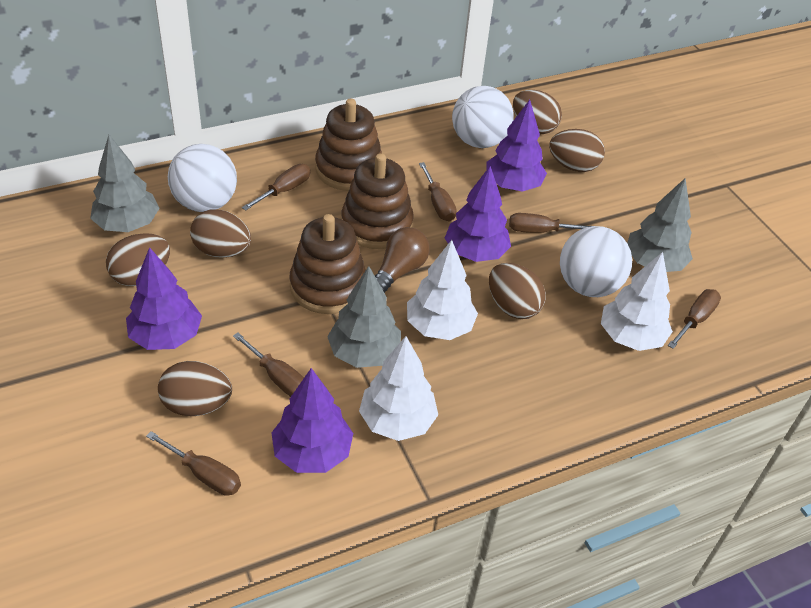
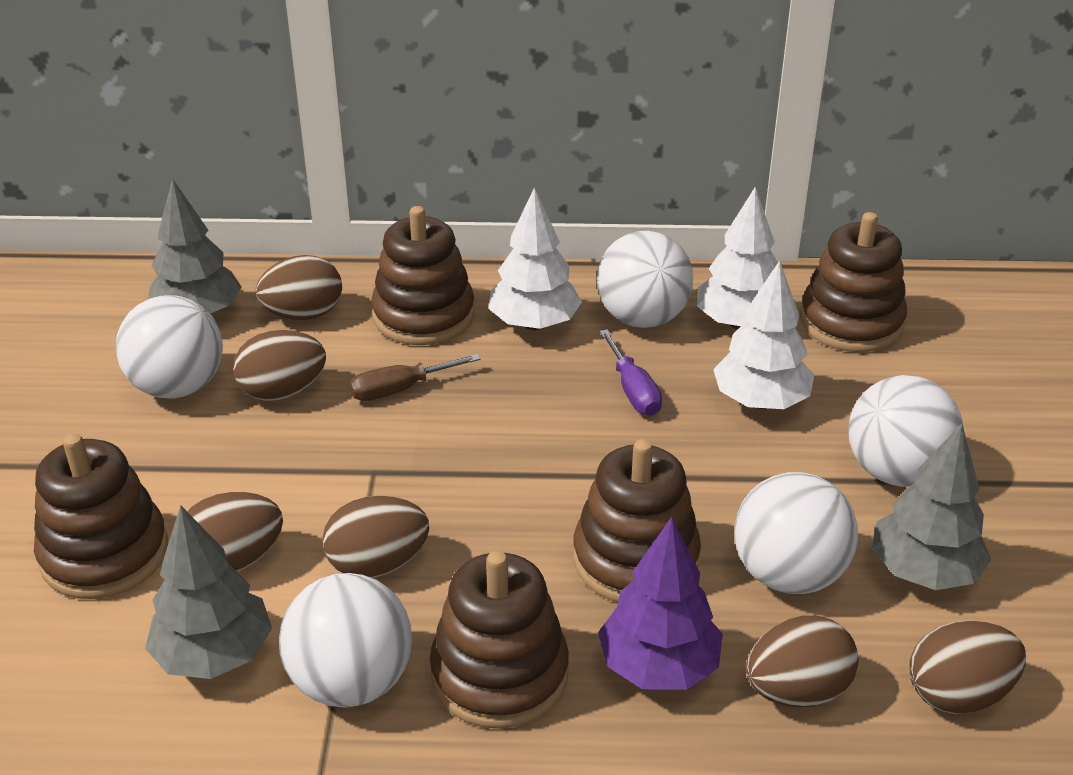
brown light bulb: [375,227,430,293] = 1 -> none = 0
brown screwdriver: [146,431,241,496] [233,333,304,397] [242,164,310,211] [419,162,456,221] [509,213,591,233] [668,289,721,349] = 6 -> [349,354,480,401] = 1
brown stacking toy: [290,214,366,314] [315,99,382,191] [341,153,414,249] = 3 -> [34,433,168,599] [371,206,475,345] [430,551,569,729] [573,439,701,602] [800,212,907,352] = 5
purple screwdriver: none = 0 -> [599,329,662,416] = 1
purple tree: [126,247,202,350] [271,368,353,473] [445,166,511,262] [486,100,547,192] = 4 -> [598,517,723,690] = 1
white ball: [168,144,237,212] [452,86,514,148] [560,226,632,297] = 3 -> [116,295,223,399] [279,573,412,708] [596,231,693,328] [734,472,858,594] [848,375,964,487] = 5

